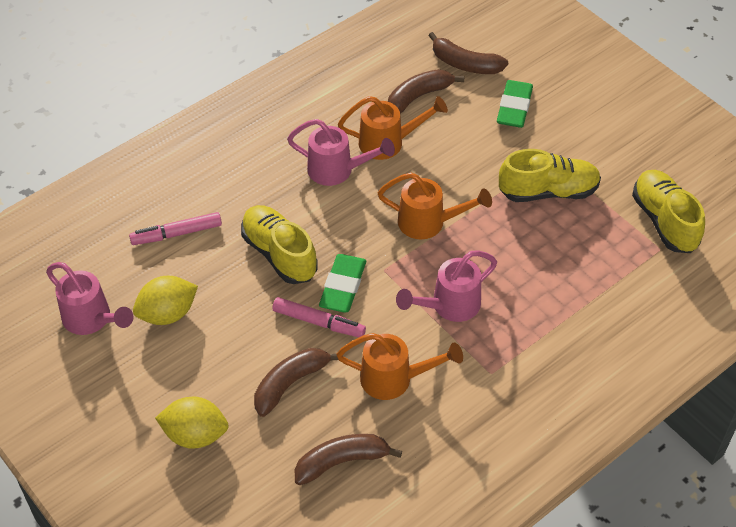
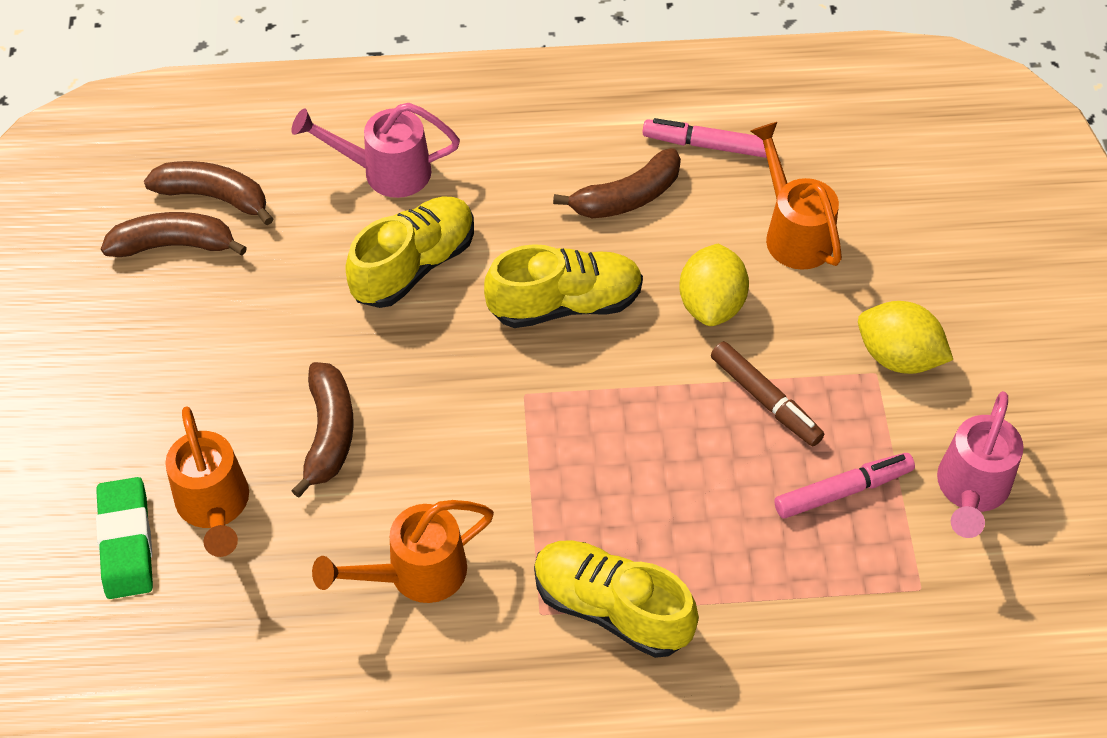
brown marker: none = 0 -> [711,341,824,446] = 1
green eraser: [319,254,366,313] [497,80,533,128] = 2 -> [96,477,153,599] = 1
pink watering can: [46,262,133,335] [287,119,395,186] [396,250,497,322] = 3 -> [291,103,460,198] [937,391,1024,538] = 2

